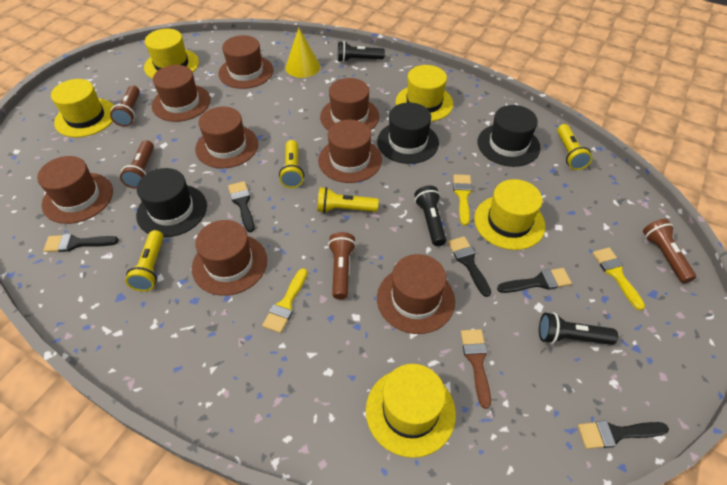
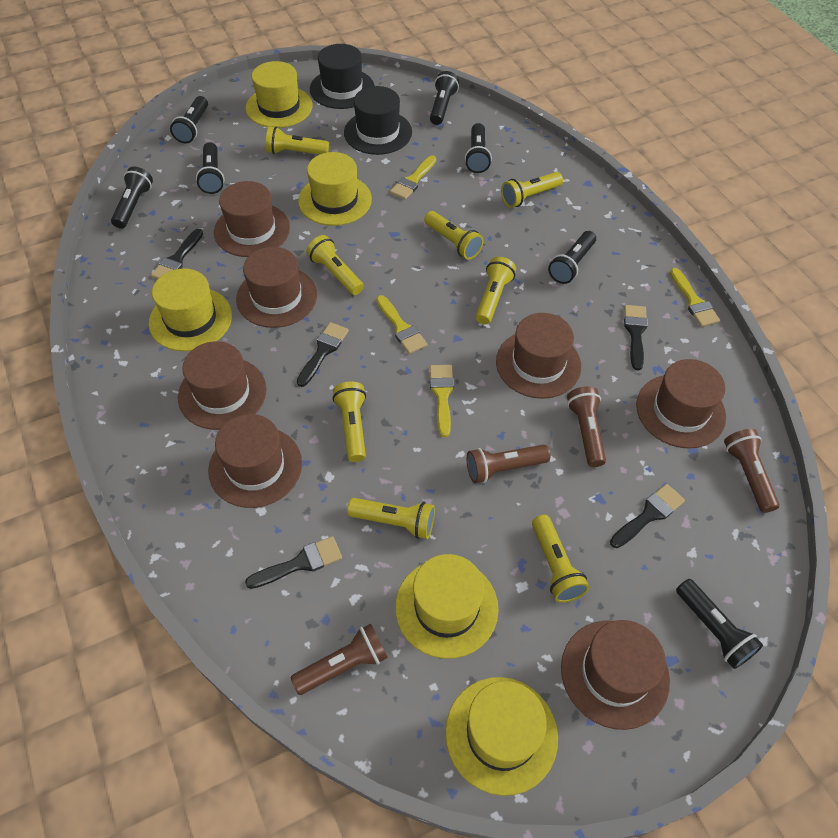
black flashlight: [338,41,385,62] [414,186,446,246] [539,312,618,345] = 3 -> [111,167,153,229] [170,96,208,143] [196,142,224,194] [430,71,459,125] [465,123,492,173] [548,231,596,284] [676,579,763,669] = 7
black hat: [136,168,207,237] [377,102,439,164] [477,105,540,167] = 3 -> [310,44,375,109] [344,86,412,155] = 2
brown brush: [461,329,491,409] = 1 -> none = 0
brown hat: [37,156,113,224] [152,65,211,122] [192,220,267,296] [195,107,258,168] [219,35,273,89] [318,120,382,183] [320,78,379,131] [377,254,455,334] = 8 -> [178,341,267,430] [208,414,302,508] [214,181,290,257] [236,247,317,328] [496,313,581,399] [561,620,670,730] [636,359,726,448] = 7
yellow brush: [262,268,307,333] [453,174,472,226] [593,247,645,311] = 3 -> [376,295,427,354] [390,155,436,200] [430,365,454,437] [670,268,720,327] = 4
yellow cone: [285,28,320,78] = 1 -> none = 0
yellow flashlight: [125,230,164,292] [279,140,304,188] [317,187,379,213] [557,124,592,170] = 4 -> [266,126,329,155] [306,235,364,295] [333,382,366,462] [347,498,435,539] [424,211,484,259] [476,257,516,324] [501,172,563,208] [532,515,589,603] = 8

